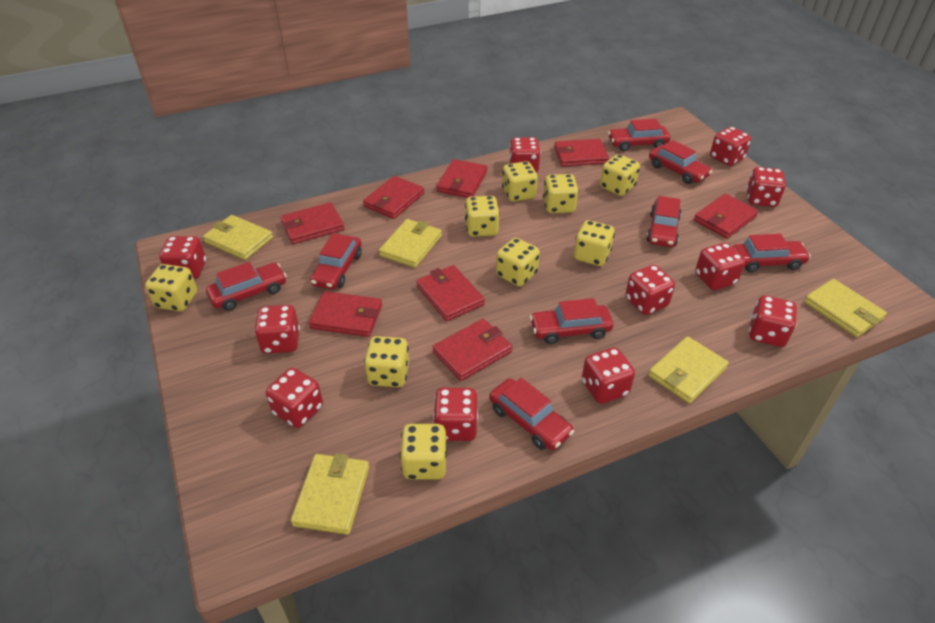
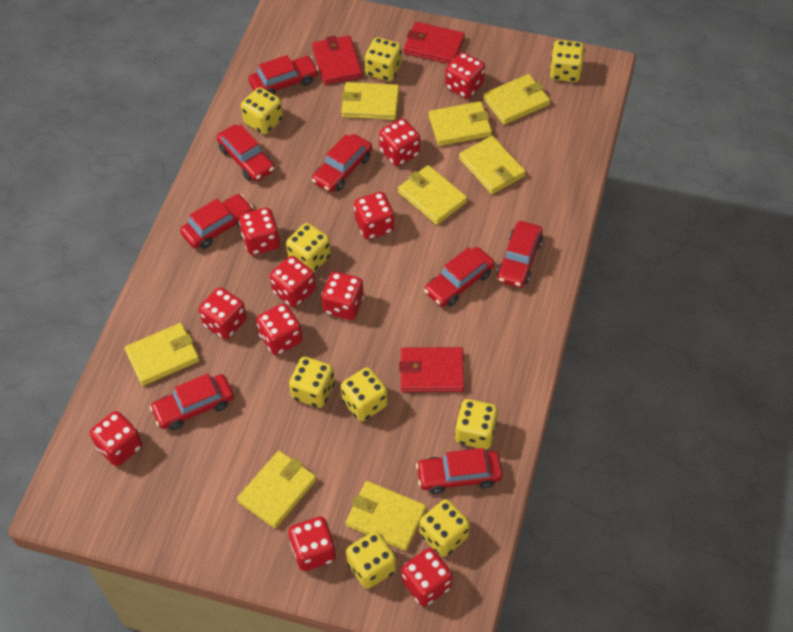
red wallet: [280,202,344,244] [309,291,382,337] [363,176,424,219] [416,265,485,321] [432,319,512,381] [436,159,487,198] [554,139,609,167] [694,194,758,238] = 8 -> [312,35,362,85] [399,347,465,392] [404,22,465,64] = 3
yellow wallet: [203,215,273,260] [291,453,369,535] [379,219,442,268] [648,336,729,404] [804,279,887,337] = 5 -> [125,323,200,386] [237,451,317,529] [341,82,399,120] [345,481,427,551] [398,165,467,225] [429,101,492,146] [459,136,526,194] [483,74,550,125] = 8

